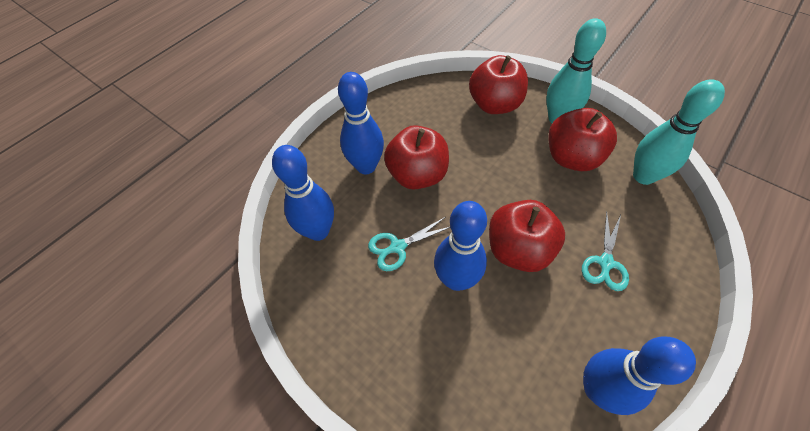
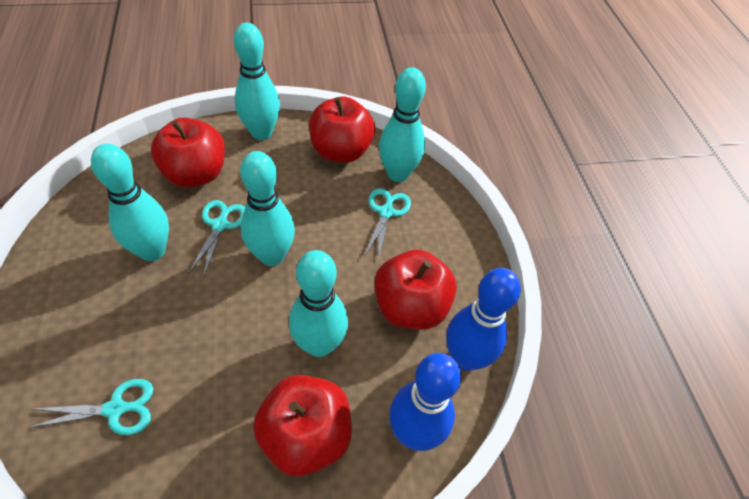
blue bowling pin: [272,145,334,241] [338,72,384,174] [434,201,487,291] [583,336,696,415] = 4 -> [389,353,461,451] [446,268,521,371] = 2
turquoise bowling pin: [546,18,606,123] [633,79,725,185] = 2 -> [91,144,169,261] [234,23,280,140] [240,151,295,266] [289,250,348,357] [379,67,426,182] = 5
turquoise scissors: [368,217,450,271] [582,211,629,291] = 2 -> [28,379,154,435] [188,200,245,278] [364,188,411,261] = 3

